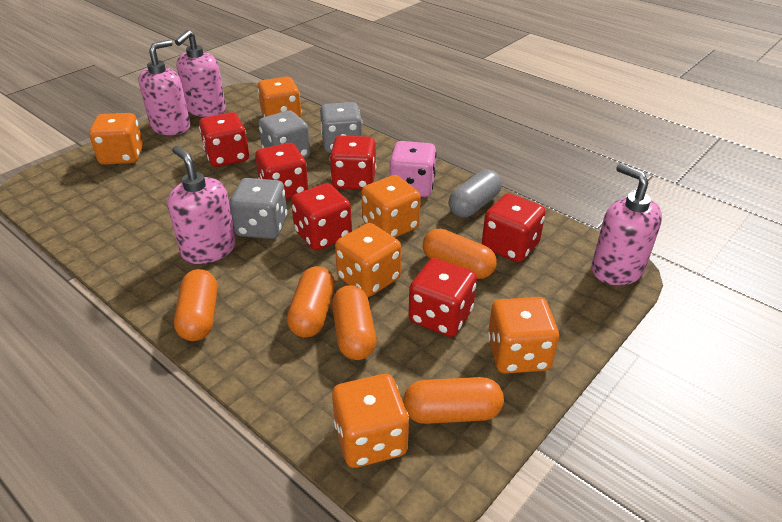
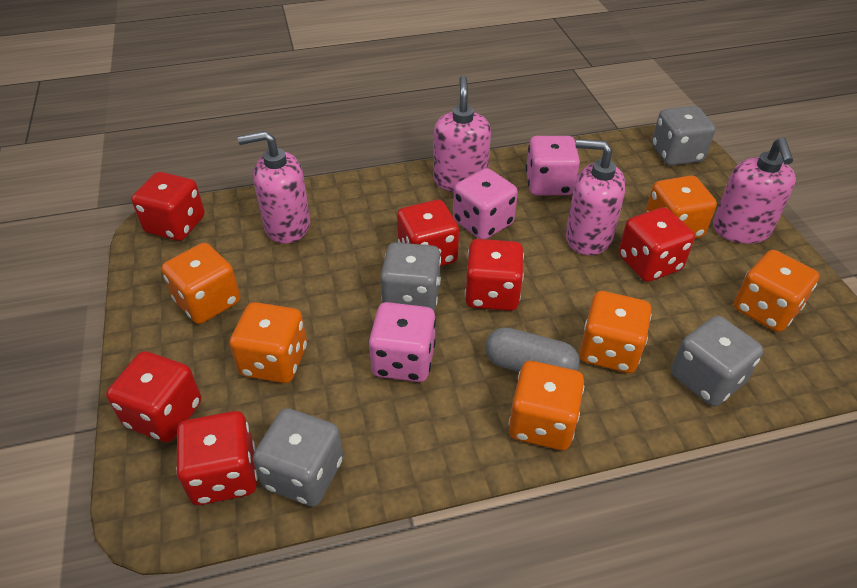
grey dice: [229,178,287,239] [258,110,310,158] [320,102,362,153] = 3 -> [253,408,343,507] [380,242,441,311] [652,106,715,166] [671,316,763,406] = 4
orange capsule: [174,269,217,341] [287,266,335,337] [332,285,376,360] [403,377,504,424] [423,229,497,279] = 5 -> none = 0
pink dice: [390,141,436,197] = 1 -> [368,302,436,382] [453,168,518,239] [526,136,580,195] = 3

